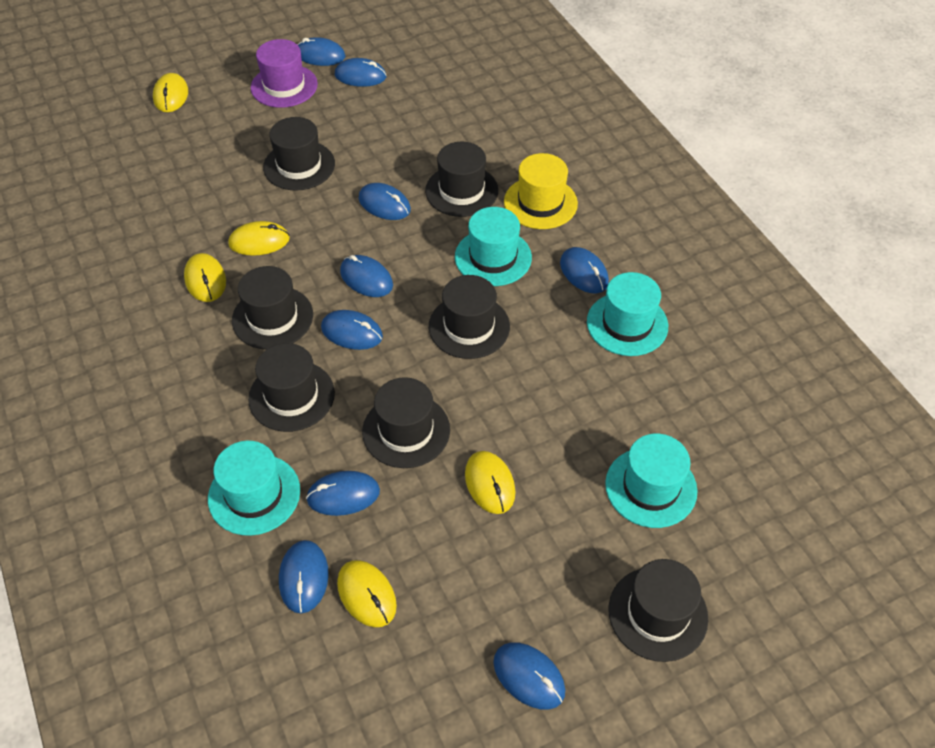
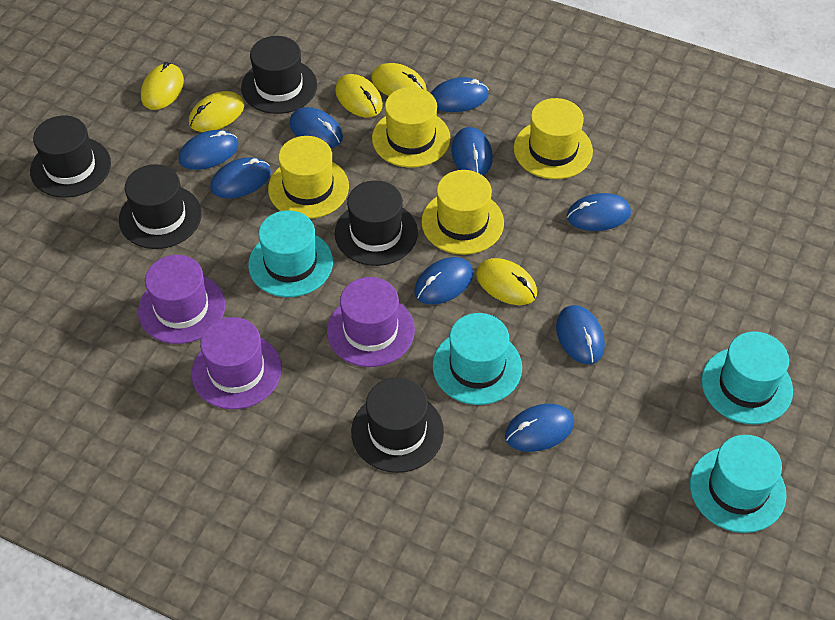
black hat: [232,266,313,349] [248,343,335,432] [263,117,335,191] [362,377,450,468] [425,142,498,217] [429,275,510,359] [608,559,708,662] = 7 -> [30,116,111,198] [119,164,202,249] [241,36,317,114] [335,180,418,266] [351,377,444,473] = 5
purple hat: [251,39,318,108] = 1 -> [138,255,225,344] [191,317,282,409] [327,277,415,367] = 3
yellow hat: [504,153,578,229] = 1 -> [268,136,349,219] [372,87,451,168] [421,170,504,255] [514,98,593,179] = 4

